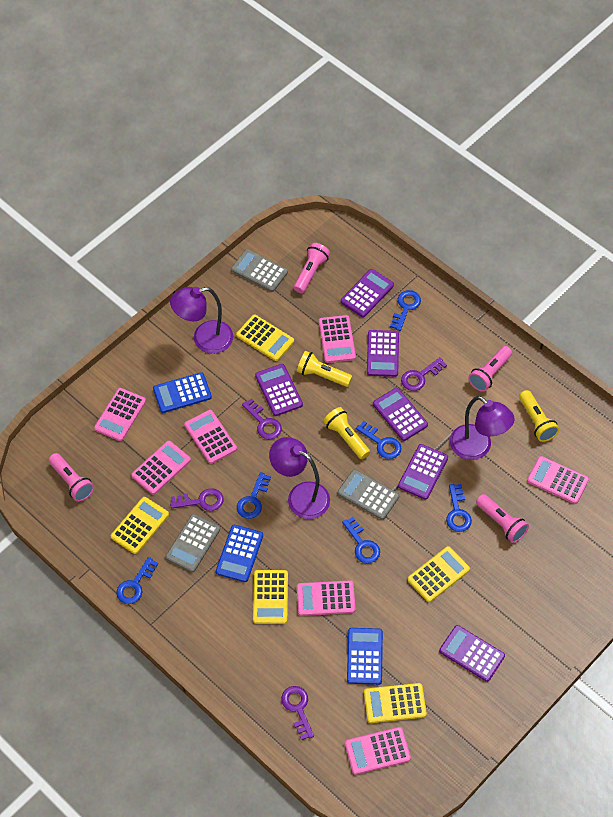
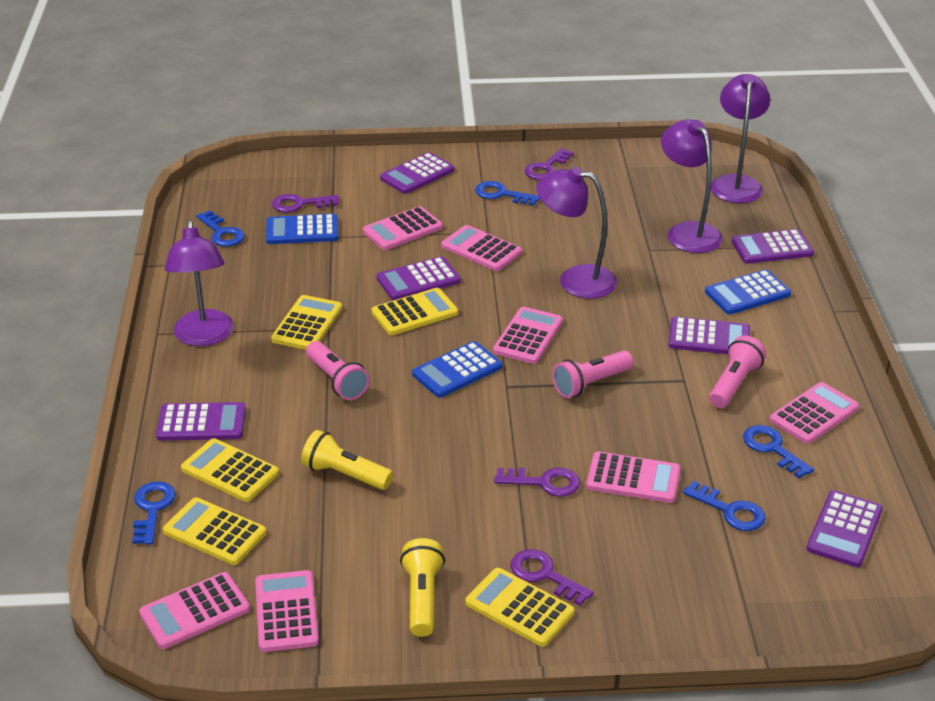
blue key: [116,557,158,604] [237,472,271,519] [342,517,380,563] [356,421,401,459] [390,290,421,331] [446,484,472,532] = 6 -> [132,481,176,545] [196,210,245,247] [475,181,540,206] [683,481,766,531] [743,425,814,478] = 5
grey calculator: [165,514,220,572] [231,249,288,292] [337,469,399,520] = 3 -> none = 0
pink flashlight: [49,453,94,502] [293,243,330,293] [468,346,512,392] [476,494,529,543] = 4 -> [306,341,370,400] [552,350,633,398] [709,336,766,408] = 3
purple lamp: [170,287,233,354] [269,437,330,519] [450,396,515,460] = 3 -> [165,220,234,346] [536,167,617,299] [661,119,723,253] [711,74,770,203] = 4
yellow flashlight: [297,351,352,387] [323,407,370,459] [519,390,559,442] = 3 -> [301,430,393,490] [400,538,445,637] = 2

